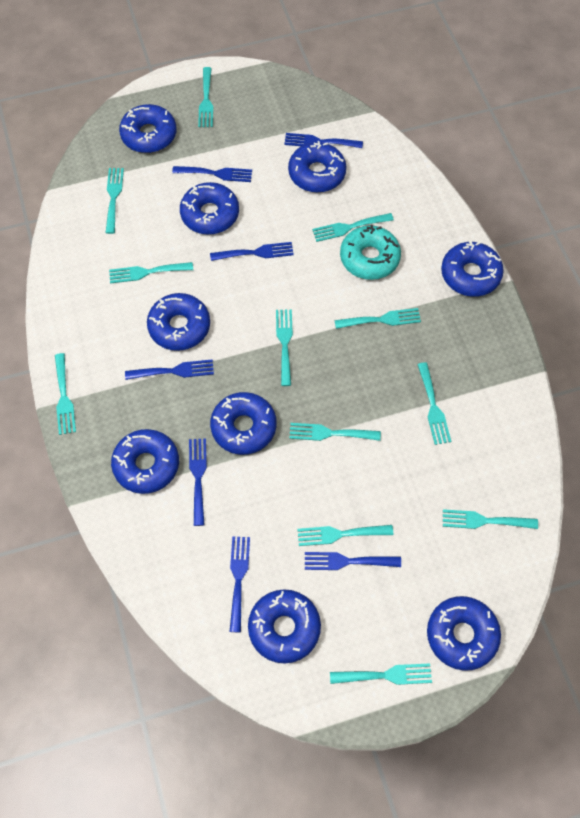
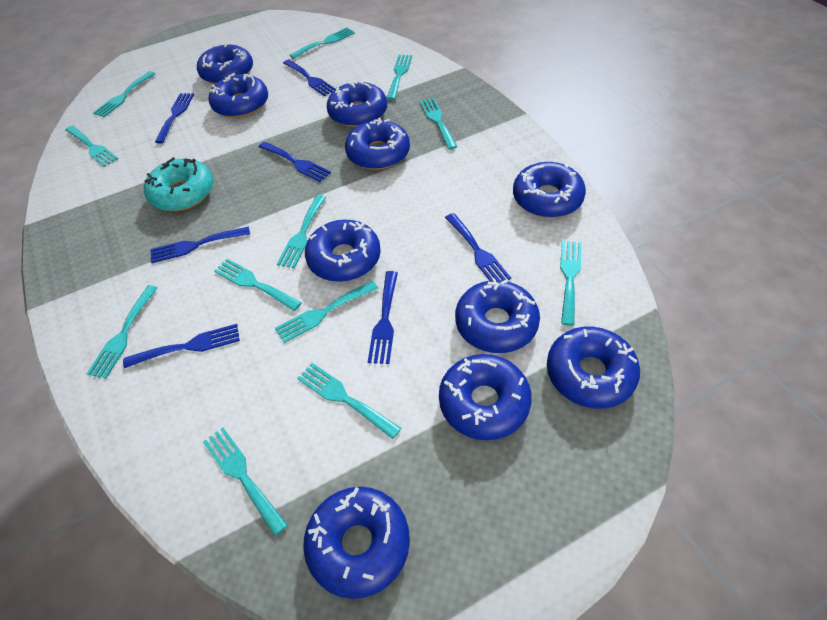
blue donut: [111,429,179,494] [119,104,176,153] [147,293,210,351] [180,182,239,234] [210,392,277,455] [248,589,321,664] [288,141,346,192] [427,596,501,671] [441,241,504,297] = 9 -> [197,43,253,84] [208,73,268,118] [303,487,410,599] [305,220,381,282] [327,80,387,127] [345,118,410,170] [439,354,532,440] [455,278,540,353] [513,162,586,218] [547,327,640,408] = 10

